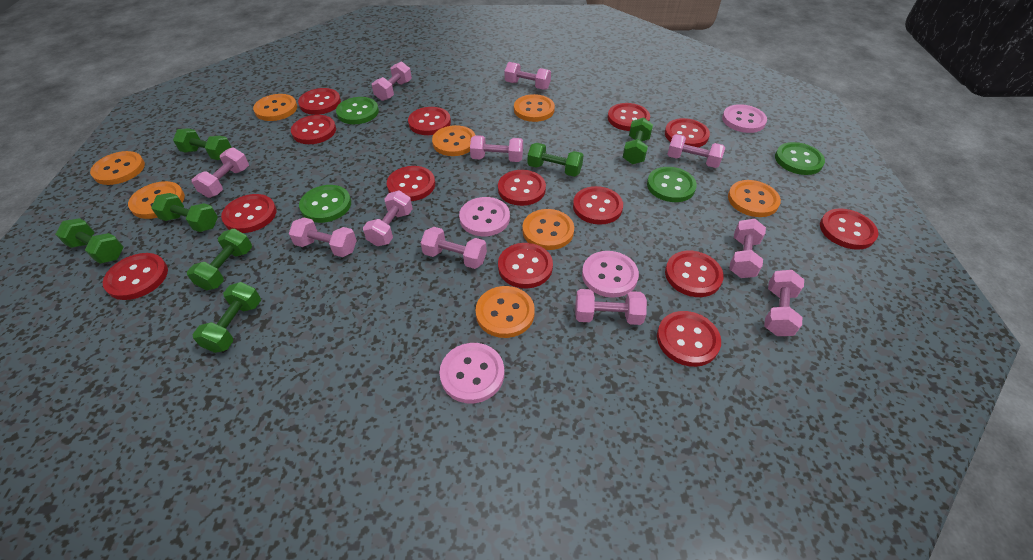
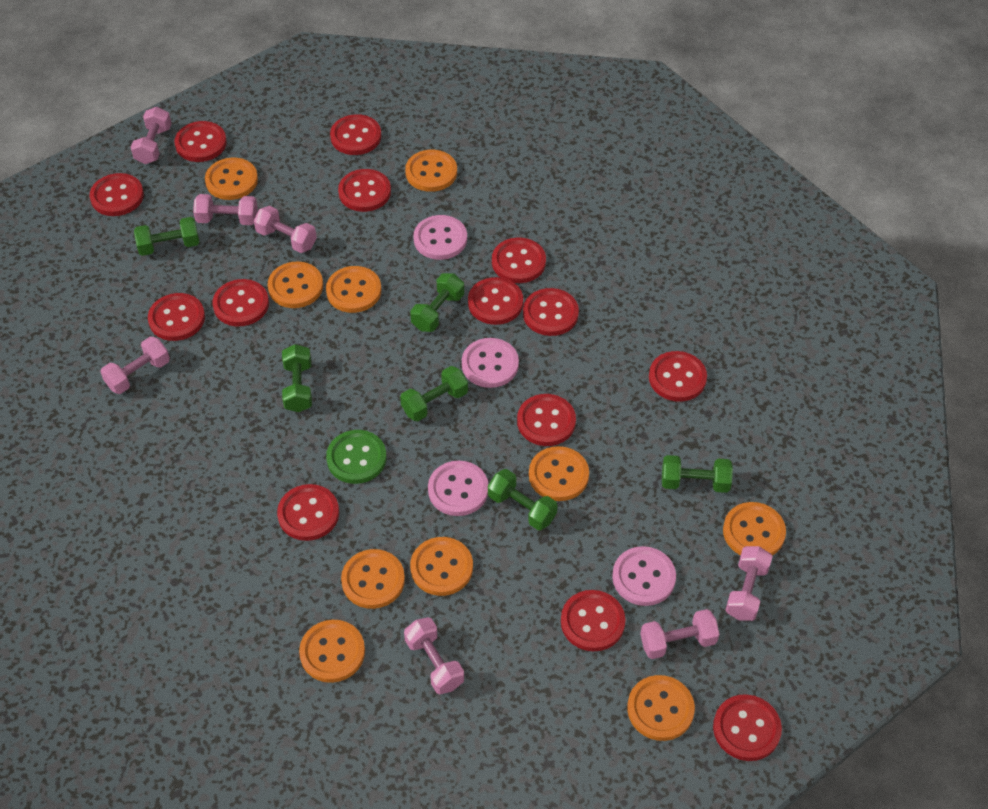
green button: [299,185,351,223] [336,97,379,124] [647,167,697,202] [775,142,825,175] = 4 -> [326,430,387,484] = 1
green dumbbell: [55,218,124,264] [151,193,218,232] [173,128,231,160] [187,229,252,290] [192,282,261,353] [528,143,584,177] [623,117,653,164] = 7 -> [134,217,199,256] [282,344,312,412] [400,366,468,421] [410,273,464,332] [488,469,558,530] [662,455,733,493] = 6
orange button: [90,151,145,185] [128,181,185,219] [253,94,297,121] [432,125,475,156] [475,286,535,338] [514,94,555,122] [522,209,574,250] [728,180,781,217] = 8 -> [205,158,258,200] [268,262,323,308] [299,620,365,683] [326,266,382,313] [341,549,405,609] [405,150,457,192] [410,537,473,596] [529,446,589,501] [627,675,695,741] [723,502,786,555] = 10
pink dumbbell: [192,147,249,198] [289,218,357,257] [363,190,413,246] [372,62,412,101] [421,227,487,269] [470,135,523,162] [505,62,551,90] [575,289,647,325] [667,134,725,168] [729,219,766,278] [764,270,804,336] = 11 -> [100,337,170,394] [131,107,172,164] [193,194,258,225] [253,206,317,253] [404,617,464,694] [640,609,719,659] [726,546,773,621] = 7

